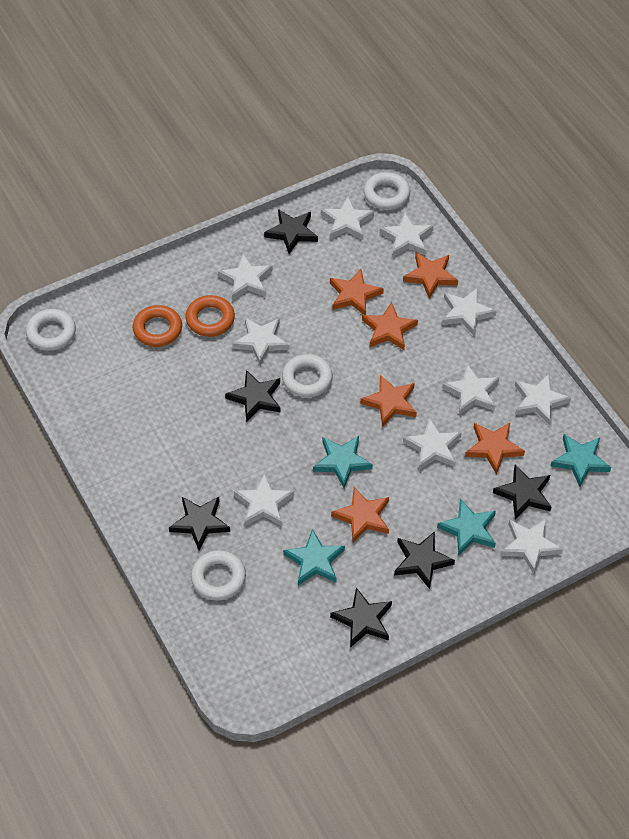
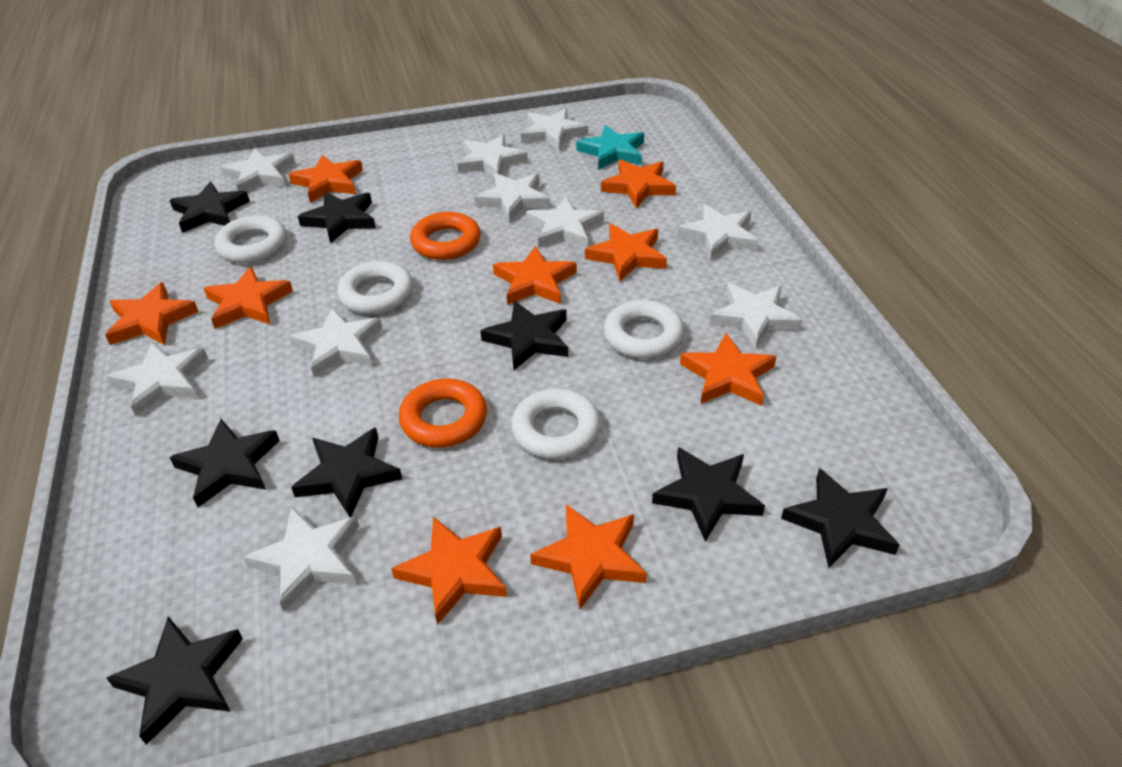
black star: [169,497,230,551] [225,370,281,422] [264,209,318,254] [330,587,392,648] [394,531,455,589] [493,464,551,519] = 6 -> [106,616,243,745] [170,182,250,233] [170,419,280,507] [291,428,402,517] [298,191,376,244] [480,301,568,370] [652,447,765,542] [781,468,900,568] = 8
orange star: [330,269,384,315] [331,487,389,543] [360,375,417,427] [362,302,418,350] [403,252,458,299] [465,423,525,474] = 6 -> [105,282,199,345] [203,266,293,329] [289,155,363,203] [391,517,507,625] [493,246,577,305] [530,504,647,609] [585,224,667,281] [601,160,676,208] [680,333,777,406] = 9
turquoise star: [283,529,345,585] [313,436,373,488] [437,499,496,555] [551,434,611,487] = 4 -> [576,125,644,170] = 1

